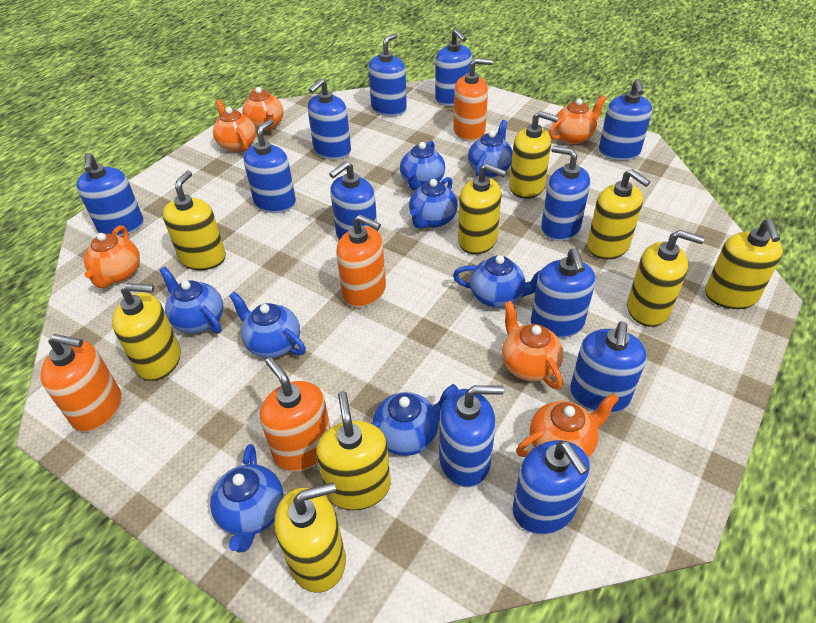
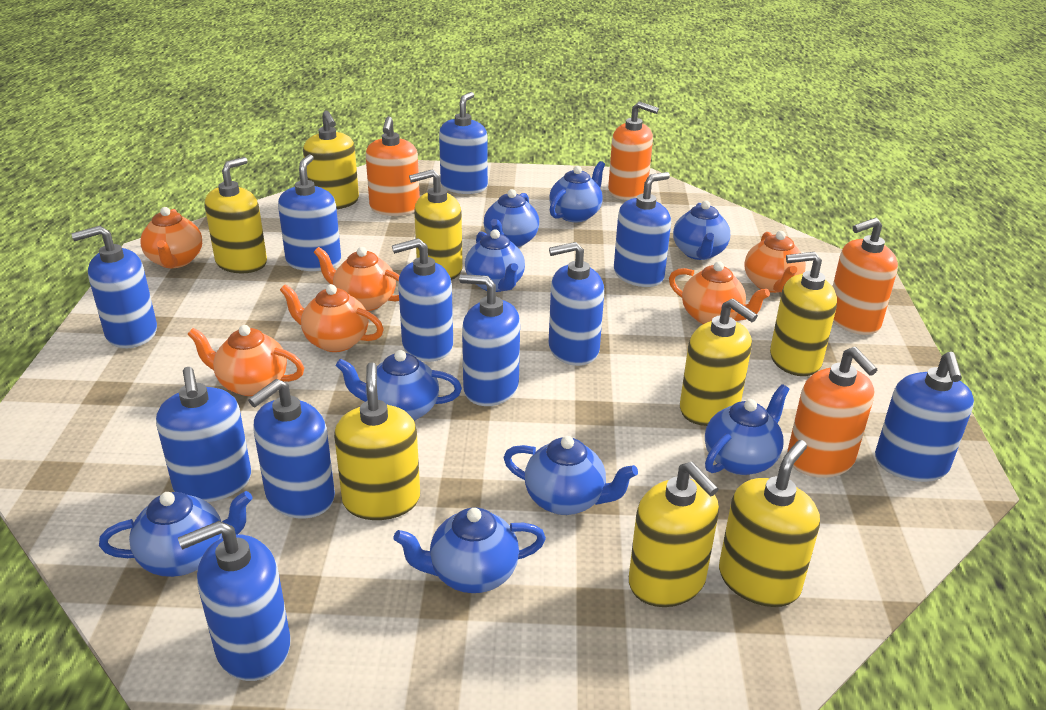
blue soap dispenser: [76,153,144,236] [243,119,296,213] [308,79,351,160] [329,161,378,240] [368,33,407,117] [435,29,472,106] [439,385,504,487] [513,440,590,534] [531,248,595,339] [541,146,590,241] [570,321,647,414] [599,79,652,161] = 12 -> [72,226,157,348] [156,367,251,502] [178,521,290,681] [248,379,335,519] [278,154,341,271] [392,238,453,362] [439,92,488,194] [459,274,520,406] [549,242,604,366] [614,172,671,287] [875,352,974,482] = 11
blue teapot: [159,267,223,333] [210,444,284,552] [229,291,306,358] [371,384,459,456] [400,141,445,190] [409,177,458,229] [453,255,541,308] [468,120,513,177] = 8 -> [99,491,253,577] [336,350,462,421] [393,508,546,593] [465,229,525,292] [484,189,539,247] [503,436,638,515] [549,161,605,222] [673,201,730,260] [705,384,789,475] = 9
yellow soap dispenser: [112,283,181,381] [163,170,226,270] [274,482,346,593] [316,391,391,510] [458,163,506,254] [509,111,559,199] [587,169,650,259] [627,230,704,327] [705,219,783,309] = 9 -> [205,157,267,273] [303,111,359,209] [334,362,420,520] [409,169,463,280] [629,462,719,607] [680,298,758,426] [719,440,820,607] [770,252,837,376] = 8

